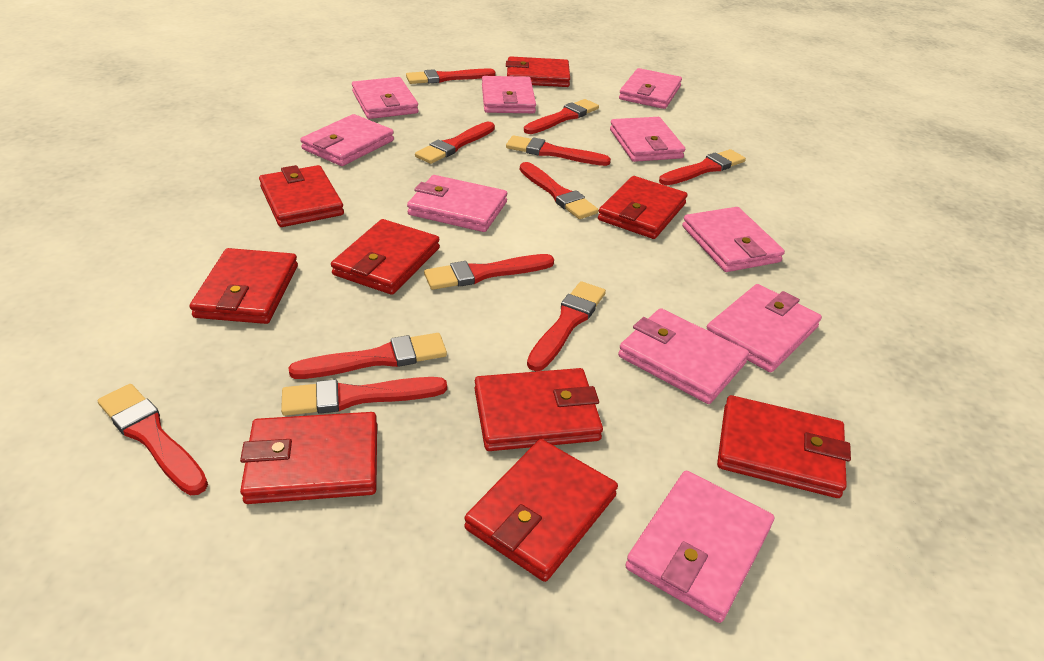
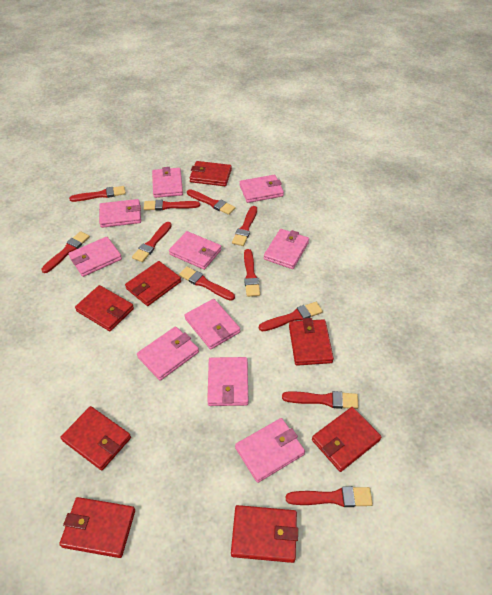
red wallet: [190,248,298,324] [240,412,377,504] [259,165,344,227] [331,219,440,295] [464,439,618,582] [474,368,603,451] [506,56,570,87] [598,176,687,239] [717,395,851,498] = 9 -> [59,497,135,558] [61,406,131,470] [75,285,134,331] [125,261,181,306] [190,161,232,186] [231,505,298,563] [289,318,334,366] [312,407,382,472] = 8

